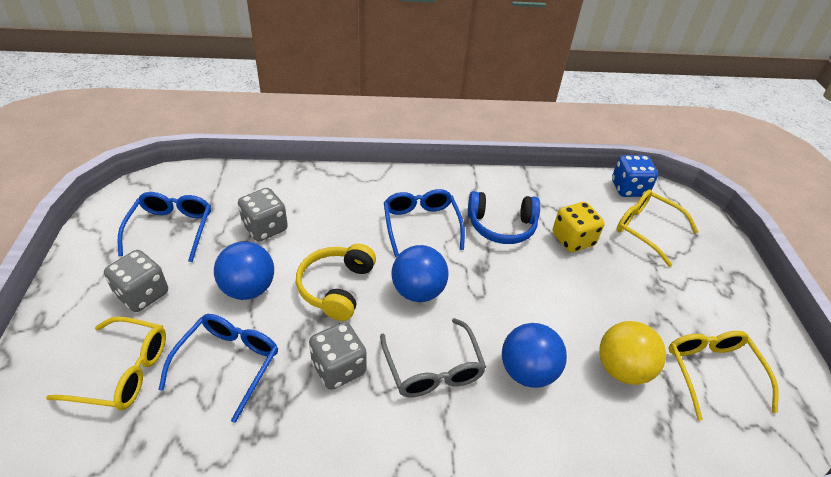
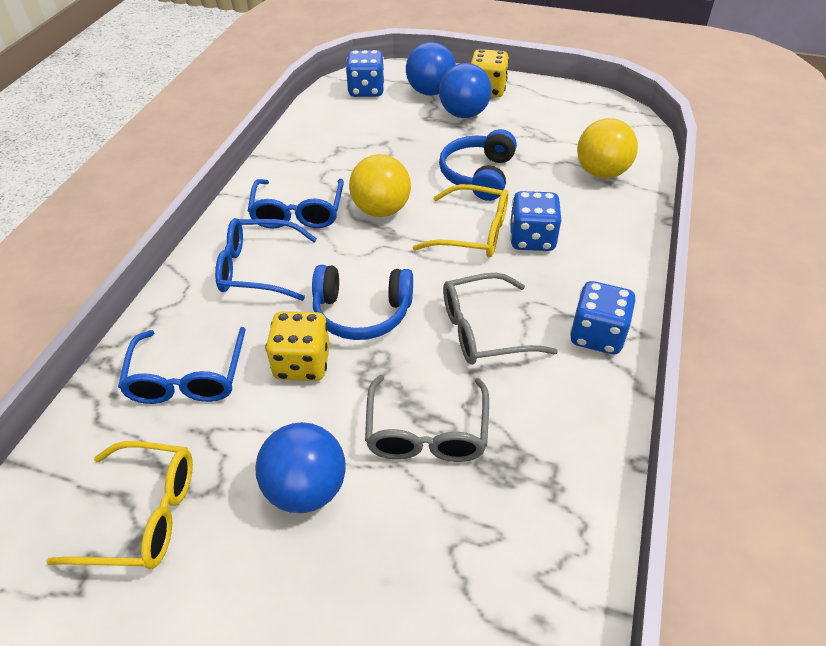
blue dice: [612,155,658,197] = 1 -> [346,50,384,97] [510,191,561,251] [570,281,636,354] = 3
blue headphones: [468,191,540,244] = 1 -> [312,265,413,340] [439,129,517,201] = 2
grey dice: [104,250,168,312] [238,188,288,241] [309,322,367,390] = 3 -> none = 0
grey glasses: [380,318,486,397] = 1 -> [365,375,489,462] [443,273,558,365] = 2
yellow ball: [599,321,666,385] = 1 -> [349,154,411,217] [577,118,638,178] = 2
yellow dice: [552,202,605,252] = 1 -> [265,311,330,381] [471,49,509,98] = 2
yellow glasses: [46,316,166,410] [616,189,698,267] [669,331,779,421] = 3 -> [46,441,193,569] [412,184,508,257] = 2
yellow headphones: [296,244,376,321] = 1 -> none = 0

